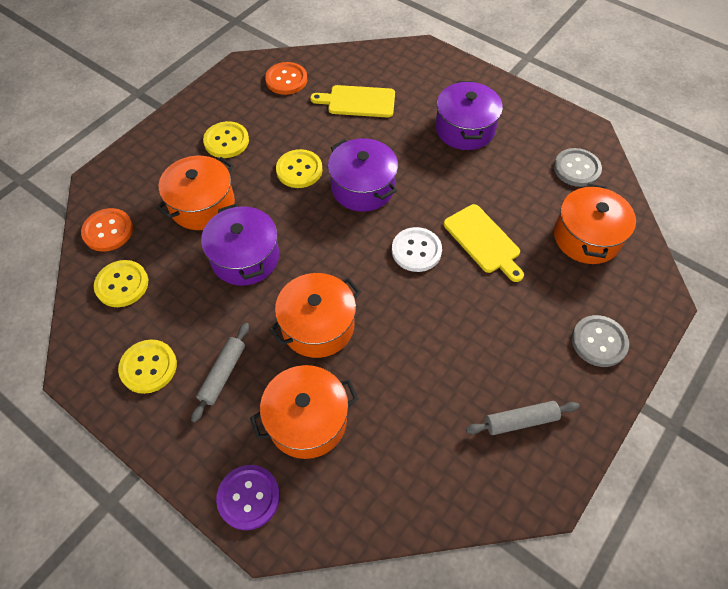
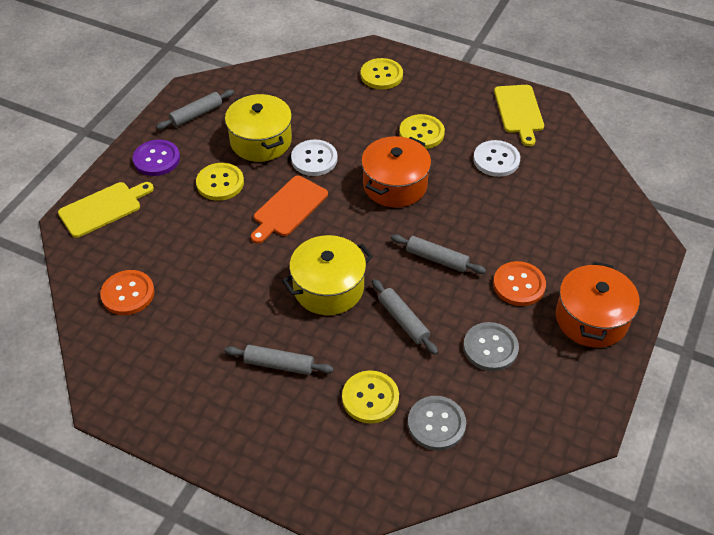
grey rolling pin: [191,323,249,423] [466,401,580,435] = 2 -> [156,90,234,130] [224,345,334,375] [372,279,438,355] [391,234,486,274] = 4
orange cutting board: none = 0 -> [251,176,328,244] = 1
orange pot: [157,156,235,230] [250,365,358,459] [269,273,361,358] [554,184,636,264] = 4 -> [361,136,431,208] [556,262,640,348] = 2
purple pot: [201,204,279,286] [328,138,398,212] [435,81,503,150] = 3 -> none = 0
white button: [392,227,442,272] = 1 -> [291,139,338,176] [473,140,520,177] = 2
yellow pot: none = 0 -> [225,94,292,162] [282,235,373,315] = 2

